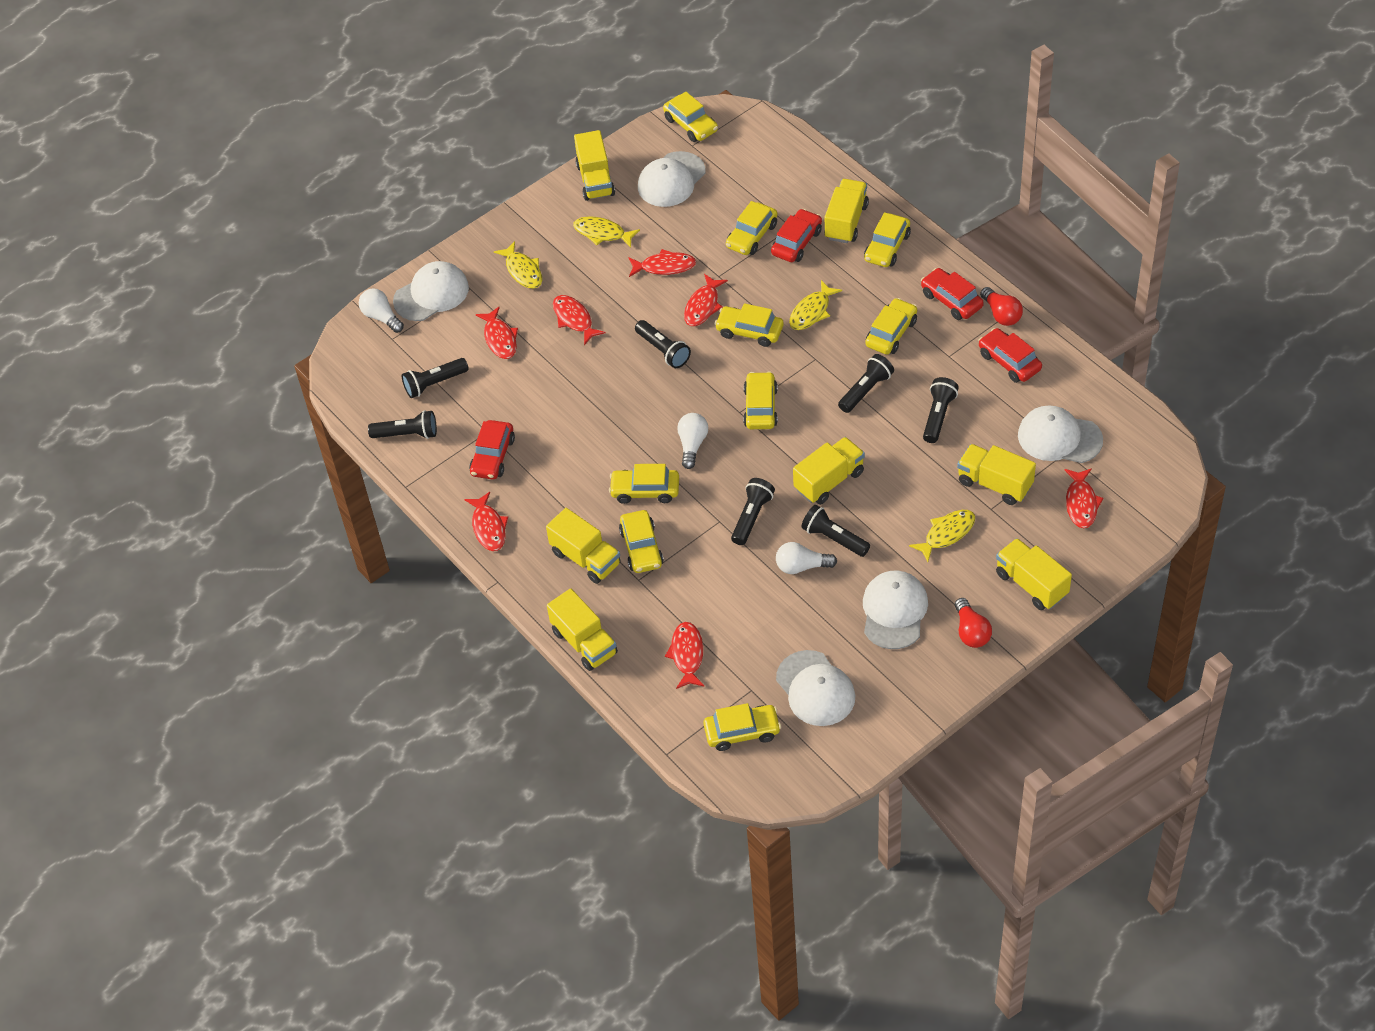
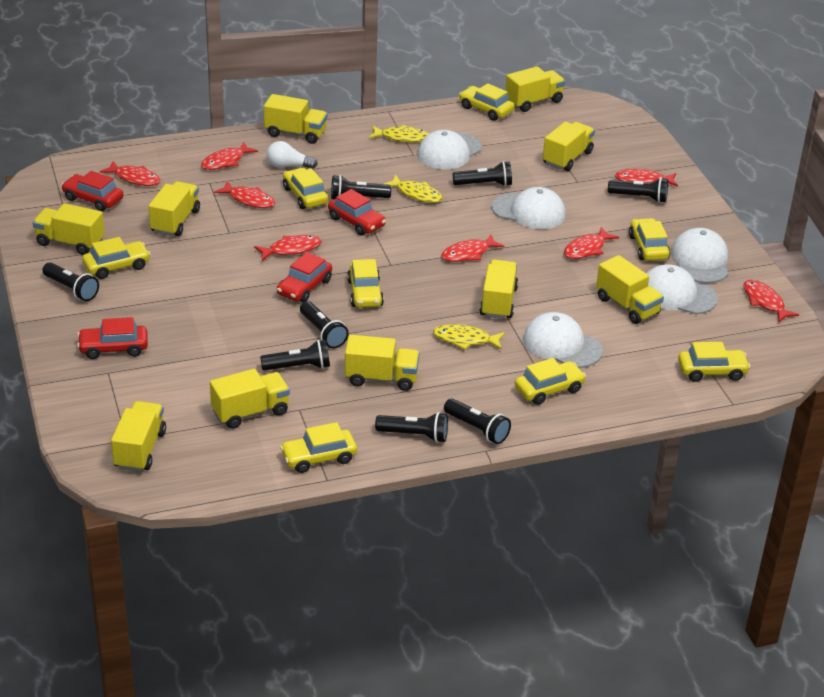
black flashlight: [368,410,437,439] [402,358,469,398] [635,320,691,368] [731,478,775,545] [801,505,870,557] [838,354,894,413] [923,377,959,443] = 7 -> [42,262,99,301] [260,340,330,371] [300,301,349,348] [331,175,392,199] [375,412,448,443] [444,399,511,444] [452,161,512,186] [608,178,668,203] = 8
red fish: [464,492,508,551] [476,307,518,359] [553,295,605,345] [628,249,696,277] [665,622,705,689] [684,274,728,326] [1064,468,1104,528] = 7 -> [100,161,161,186] [201,141,258,170] [214,181,275,208] [254,235,321,261] [441,234,505,262] [564,227,619,259] [615,169,678,187] [743,280,799,322] = 8
red light bulb: [955,598,992,648] [980,287,1023,326] = 2 -> none = 0
white light bulb: [359,289,404,333] [677,413,708,469] [776,542,837,574] = 3 -> [267,141,318,169] = 1
yellow car: [609,464,679,504] [619,510,664,573] [663,92,718,142] [703,703,781,751] [715,303,784,347] [726,201,778,255] [743,372,778,429] [864,212,911,267] [865,298,917,355] = 9 -> [82,237,150,279] [280,422,357,473] [283,168,328,209] [347,259,384,308] [459,83,515,121] [515,358,586,405] [629,218,670,261] [678,342,750,382] = 8
yellow fish: [494,241,542,289] [573,216,640,248] [789,280,842,330] [909,510,975,562] = 4 -> [369,125,429,142] [384,175,442,203] [433,324,505,350] = 3
yellow truck: [546,508,621,584] [547,589,618,671] [574,130,615,201] [793,437,865,505] [824,179,869,243] [957,444,1036,505] [996,538,1072,610] = 7 -> [33,203,105,255] [111,401,166,472] [148,181,200,236] [210,369,290,429] [264,94,327,144] [345,335,420,391] [479,260,518,319] [505,66,565,112] [543,122,595,171] [596,255,664,324] = 10

